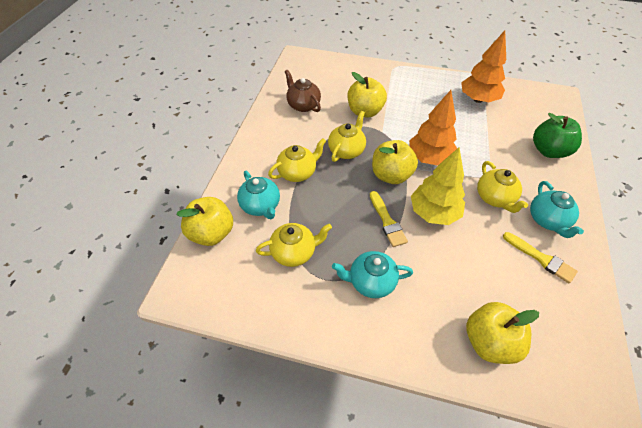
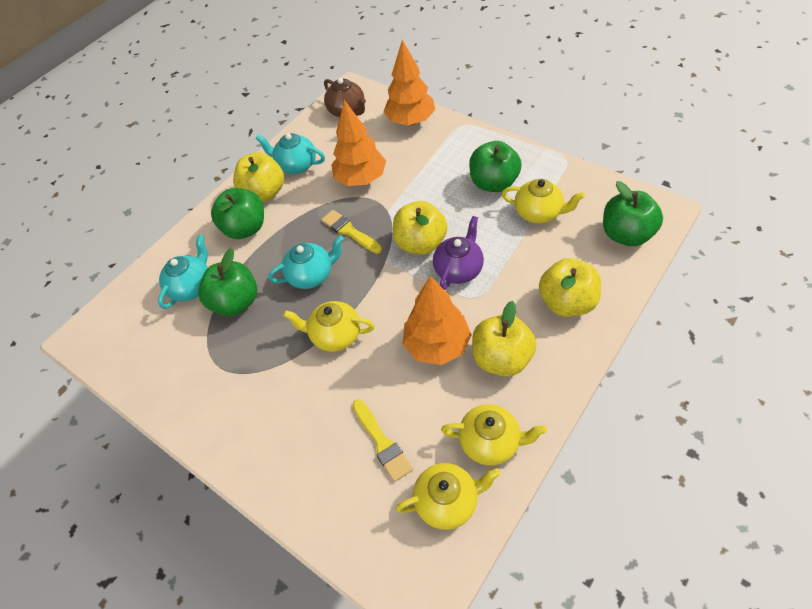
green apple: [533,113,582,158] = 1 -> [198,248,257,316] [211,188,264,239] [469,141,521,192] [603,181,663,246] = 4
orange tree: [409,90,457,166] [461,30,506,103] = 2 -> [331,100,386,186] [383,40,435,125] [403,276,471,365] = 3
purple teapot: none = 0 -> [433,216,484,290] = 1
yellow tree: [411,148,465,225] = 1 -> none = 0

